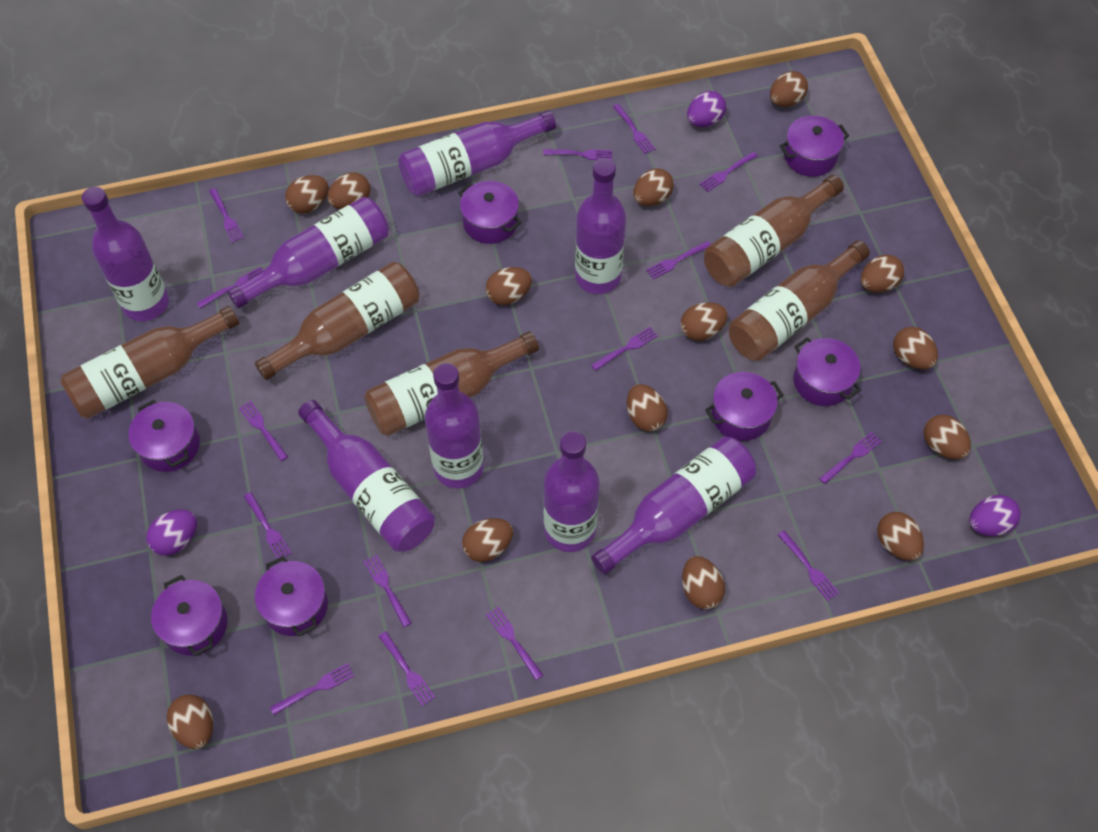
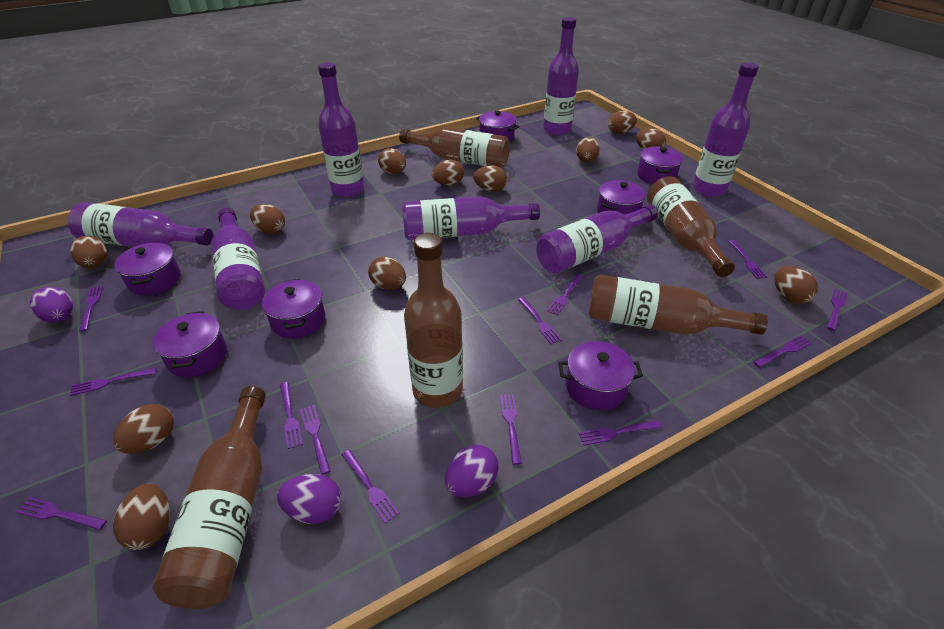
brown egg: [167,694,213,749] [285,175,329,214] [327,172,370,209] [462,518,513,562] [486,267,532,305] [627,384,668,432] [633,169,674,206] [681,302,728,341] [682,556,725,609] [770,71,808,107] [861,255,904,293] [877,512,924,561] [893,327,938,369] [924,415,971,459] = 14 -> [70,236,107,268] [113,404,174,454] [113,483,170,550] [250,204,285,234] [368,257,406,290] [378,148,406,174] [432,160,464,186] [473,165,507,192] [576,137,600,163] [608,111,637,134] [636,128,666,150] [774,266,818,304] = 12
purple bottle: [82,187,169,321] [227,197,389,309] [298,400,435,552] [398,111,556,196] [425,363,484,488] [544,431,599,552] [575,158,626,294] [591,436,756,575] = 8 -> [68,202,214,247] [211,208,265,310] [318,62,364,197] [402,196,540,240] [536,204,658,274] [543,17,579,135] [692,62,759,197] = 7
purple fork: [197,267,263,308] [209,188,244,243] [239,401,288,461] [244,492,292,559] [270,663,354,715] [364,554,411,627] [379,631,435,706] [486,607,543,680] [543,149,612,160] [591,327,658,371] [613,104,655,154] [646,241,711,279] [699,152,758,192] [778,530,839,601] [819,432,882,484] = 15 -> [16,497,107,530] [70,368,157,396] [79,286,103,332] [280,382,303,449] [300,405,331,475] [342,450,399,523] [500,394,522,465] [518,297,562,344] [547,274,583,315] [579,420,663,446] [728,240,767,279] [753,335,812,367] [827,289,847,331] = 13

